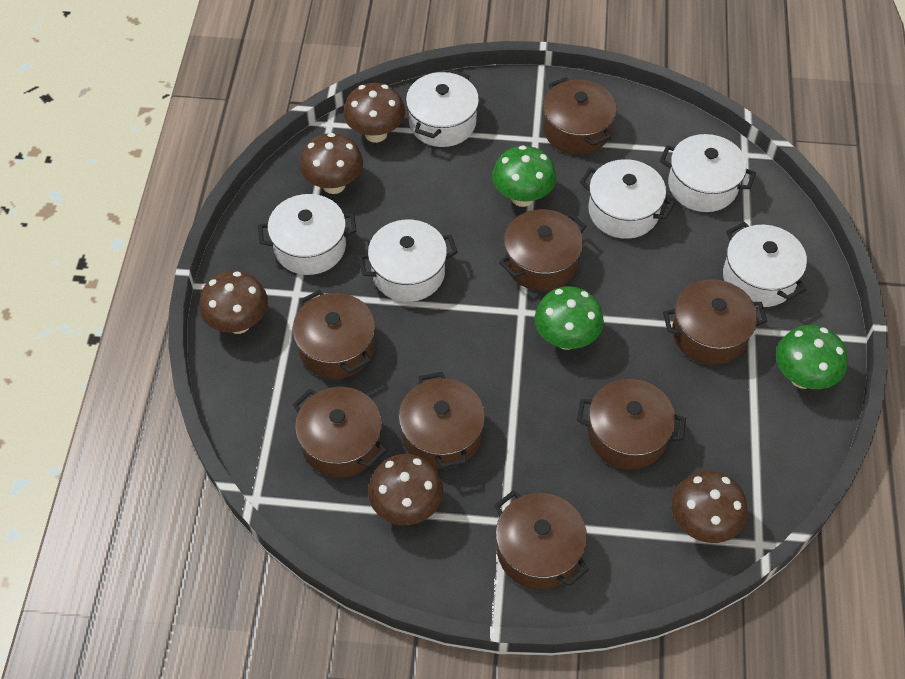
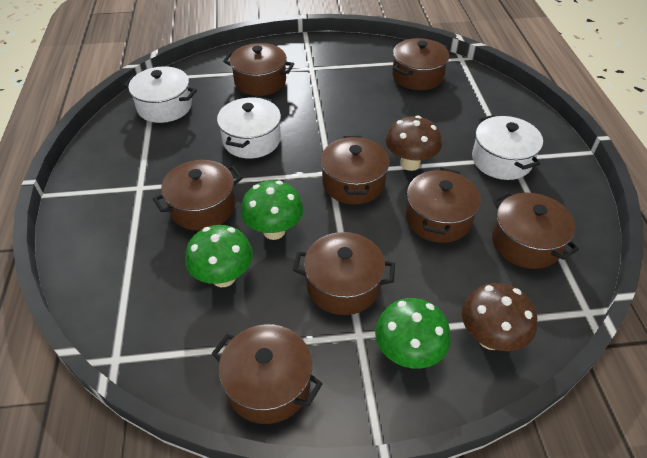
brown mushroom: [199,271,268,334] [300,133,363,194] [343,83,405,143] [368,454,443,525] [671,471,748,543] = 5 -> [386,115,442,171] [462,283,537,351] = 2
white pot: [258,194,357,275] [357,220,458,302] [406,69,479,147] [580,159,675,239] [660,134,756,212] [723,222,807,307] = 6 -> [123,66,197,123] [217,96,281,158] [472,115,543,180] = 3

